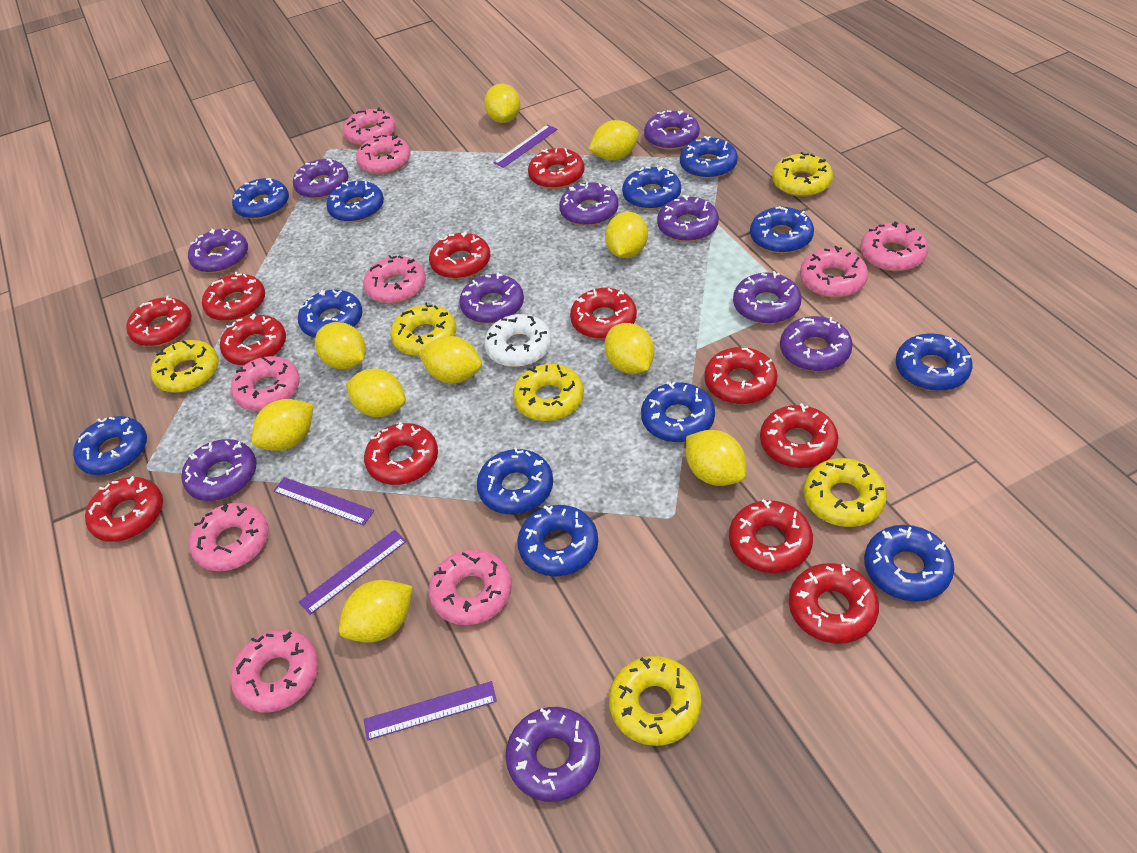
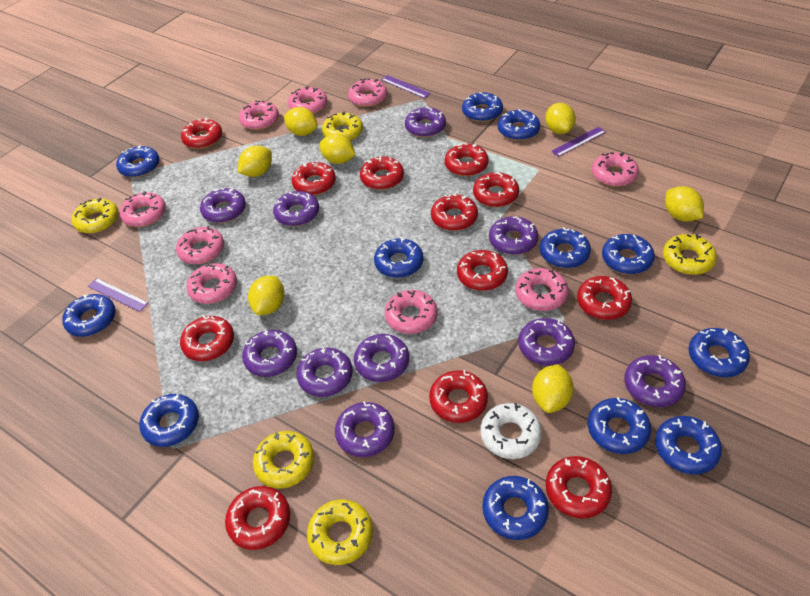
purple ruler: [273,477,374,525] [299,530,407,615] [364,681,497,741] [494,125,557,168] = 4 -> [88,278,149,312] [381,75,431,98] [551,127,606,157] = 3
yellow donut: [151,340,219,393] [390,302,456,356] [513,364,584,421] [609,656,702,746] [772,152,833,197] [803,458,887,527] = 6 -> [72,198,119,233] [253,431,314,488] [307,499,373,565] [322,112,363,141] [663,234,717,275] = 5
yellow lemon: [251,399,313,451] [315,322,366,369] [339,580,413,643] [346,369,406,417] [419,336,482,384] [484,84,520,123] [588,120,639,161] [604,323,655,374] [605,212,648,258] [686,430,746,486] = 10 -> [238,146,272,177] [248,276,285,315] [284,107,318,136] [319,134,355,164] [532,364,574,413] [545,103,576,134] [665,186,704,222] = 7

